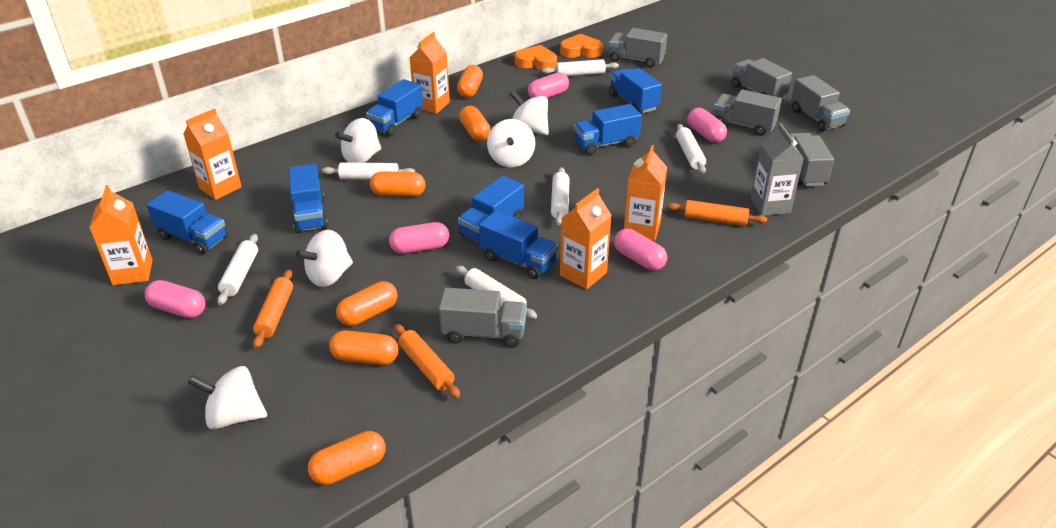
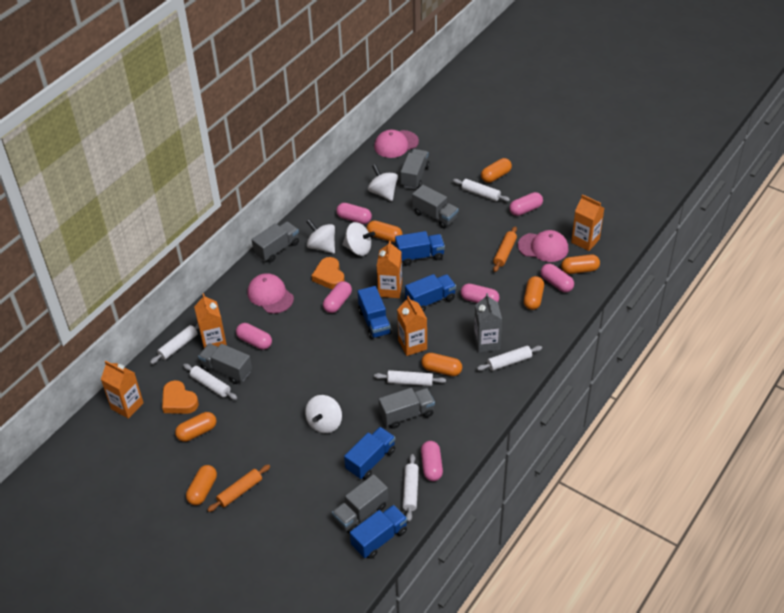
blue truck: [147,190,227,254] [288,164,328,233] [366,79,423,136] [458,176,524,242] [479,210,558,279] [574,104,642,155] [609,68,662,113] = 7 -> [344,427,395,479] [350,505,408,559] [358,286,392,339] [395,231,445,266] [405,274,456,312] = 5
orange capsule: [308,431,386,485] [329,330,399,365] [336,281,398,326] [370,171,425,197] [457,65,483,98] [459,106,491,141] = 6 -> [175,412,216,442] [186,465,217,505] [367,220,403,243] [421,353,462,376] [481,158,512,183] [524,276,544,310] [561,255,600,274] = 7
orange rolling pin: [253,269,293,348] [394,324,460,398] [667,200,767,226] = 3 -> [207,464,270,512] [493,226,517,272] = 2
pink cap: none = 0 -> [247,273,294,314] [374,130,419,158] [518,230,568,262] = 3
pink capsule: [145,280,205,318] [389,222,449,254] [528,72,569,98] [614,229,667,271] [687,108,727,143] = 5 -> [236,323,272,350] [323,281,352,313] [336,203,372,224] [421,441,443,481] [461,284,500,303] [509,192,543,216] [541,263,574,292] = 7
white spinning top: [188,366,267,429] [295,230,353,287] [335,118,381,163] [487,119,535,168] [510,90,549,135] = 5 -> [305,395,342,433] [307,219,335,254] [342,222,375,256] [368,164,398,201] = 4

